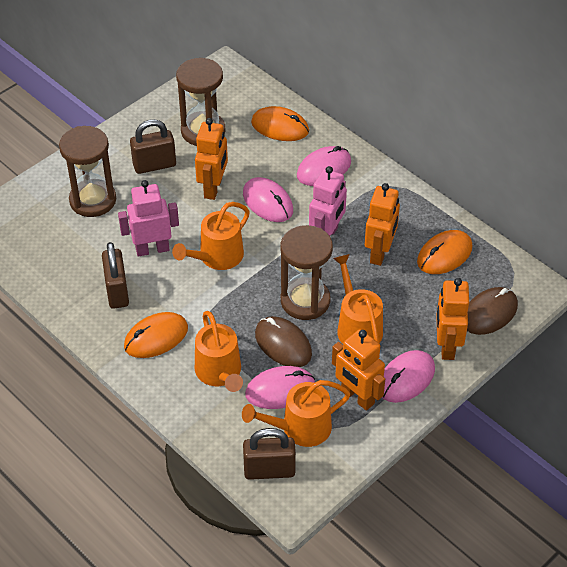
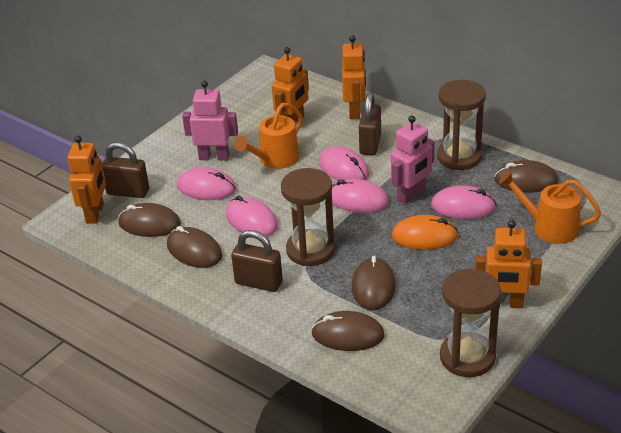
brown mouse: [255,316,312,367] [467,287,518,335] = 2 -> [118,203,181,237] [167,226,222,268] [311,311,385,351] [352,256,396,310] [494,160,558,193] = 5
orange mouse: [124,312,188,358] [251,106,309,141] [417,230,473,274] = 3 -> [391,215,459,250] = 1
orange watering can: [172,202,250,270] [195,311,243,392] [242,380,350,447] [333,254,383,344] = 4 -> [234,103,303,169] [499,171,601,244] = 2
pink mouse: [243,177,293,222] [245,366,315,409] [297,146,351,186] [382,350,435,403] = 4 -> [177,168,236,200] [226,195,278,237] [319,146,369,181] [332,179,389,213] [431,185,497,219] = 5

